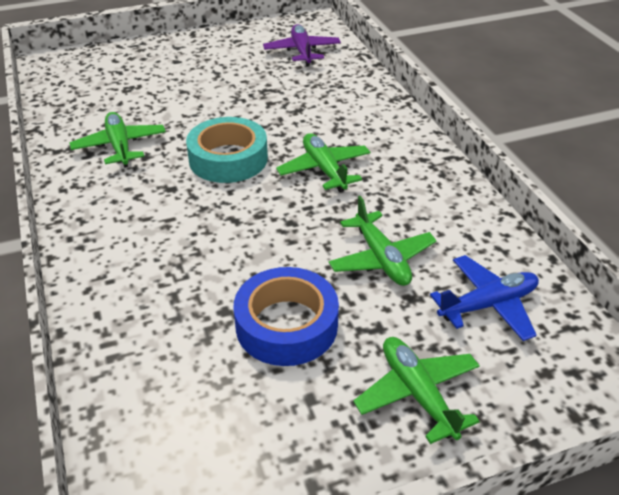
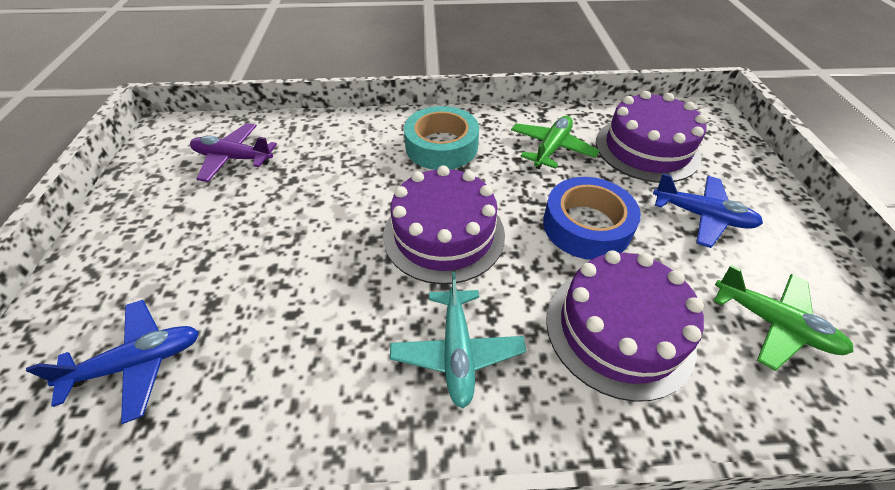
blue plane: [430,255,539,341] = 1 -> [26,300,199,424] [653,173,763,248] = 2
green plane: [70,112,166,168] [276,133,370,192] [329,196,437,286] [353,337,480,444] = 4 -> [511,116,600,169] [714,265,853,371] = 2
purple cake: none = 0 -> [383,166,505,284] [546,250,704,402] [596,91,707,183] = 3
turquoise plane: none = 0 -> [390,272,526,408] = 1

